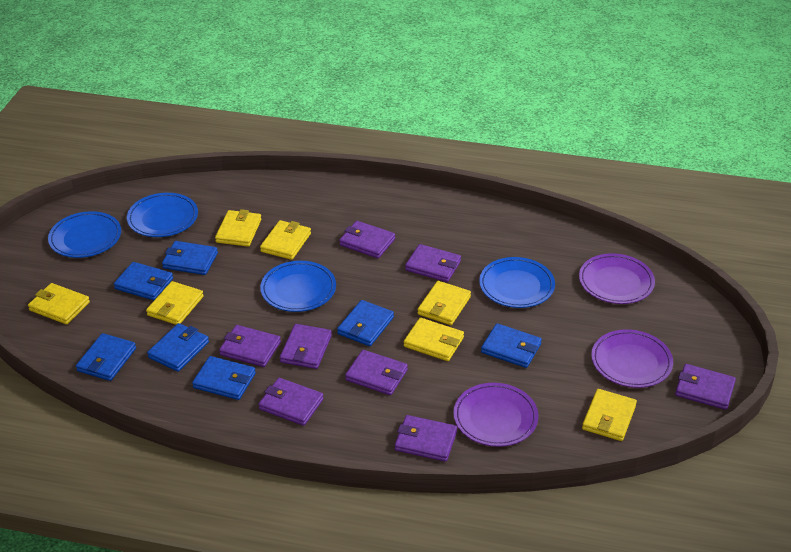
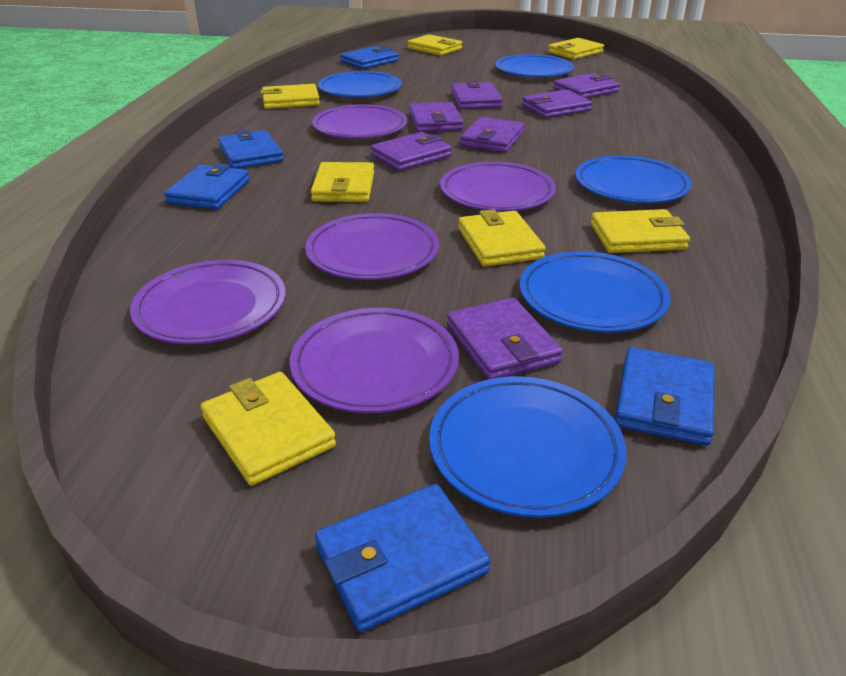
blue plate: [48,211,121,258] [127,193,198,237] [260,261,336,312] [479,257,555,308] = 4 -> [318,71,402,97] [429,376,626,518] [495,54,574,78] [520,251,670,333] [576,155,692,203] = 5
blue wallet: [76,333,136,381] [114,262,173,300] [147,323,209,372] [162,241,218,275] [192,356,256,400] [337,300,394,346] [481,323,542,368] = 7 -> [164,163,249,210] [218,130,283,169] [315,484,490,632] [340,46,399,69] [615,347,714,446] = 5
purple plate: [453,383,538,447] [579,253,655,304] [591,330,673,388] = 3 -> [130,260,286,344] [290,308,459,413] [305,213,439,280] [312,104,407,139] [440,162,556,211] = 5
purple wallet: [219,325,281,367] [259,378,324,426] [280,324,332,369] [339,221,395,258] [345,350,408,395] [395,415,457,462] [405,244,461,282] [675,364,736,410] = 8 -> [371,132,451,171] [409,102,463,132] [447,298,563,380] [451,80,503,109] [460,117,525,153] [522,89,592,118] [553,73,620,98] = 7

